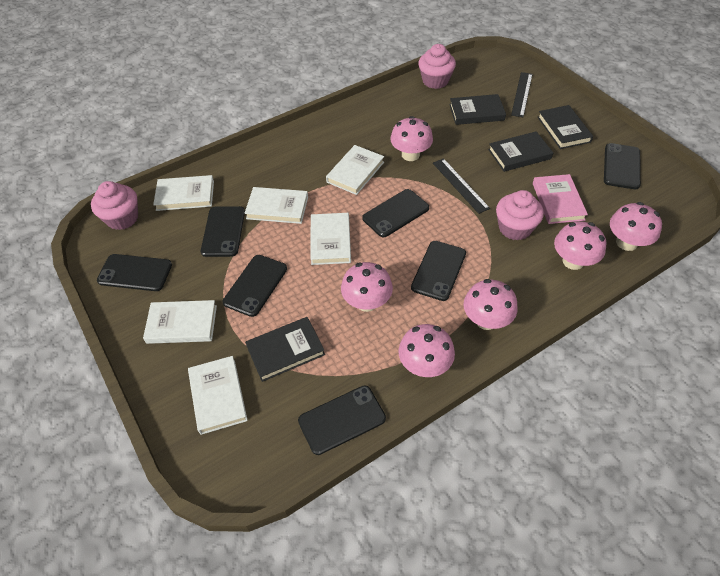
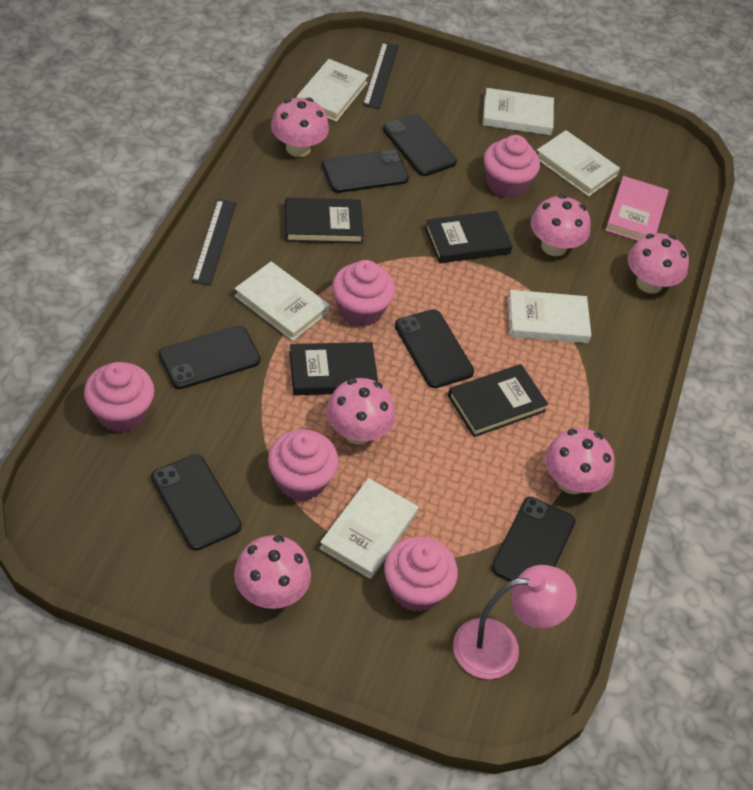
black phone: [97,254,172,291] [201,206,245,257] [223,255,287,317] [298,385,386,455] [362,189,429,237] [411,241,466,301] [604,143,641,189] = 7 -> [151,454,242,551] [159,326,261,389] [322,150,409,193] [383,114,457,176] [395,309,474,388] [492,497,575,582] = 6
pink cupcake: [91,181,138,230] [418,44,456,89] [496,190,544,241] = 3 -> [84,362,154,432] [268,429,339,501] [332,260,395,327] [384,537,458,612] [484,135,540,198] = 5
pink lamp: none = 0 -> [453,565,577,679] = 1

